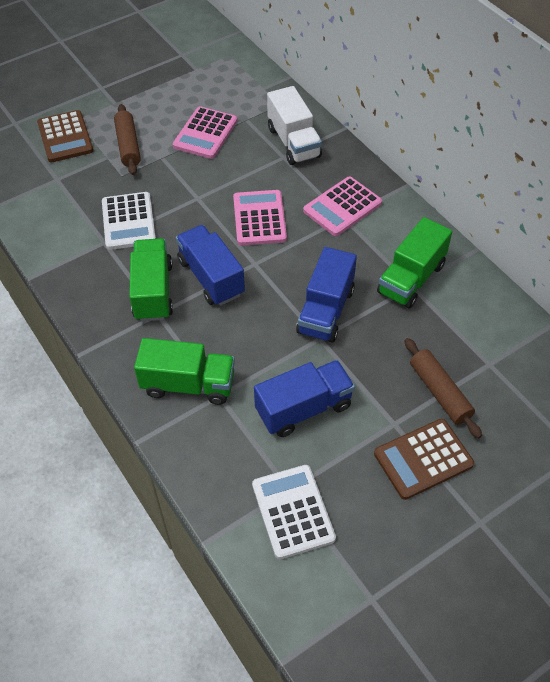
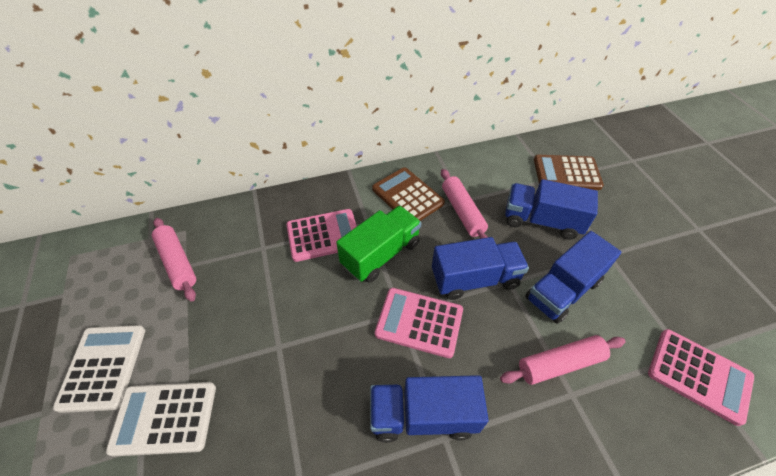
blue truck: [176,225,245,306] [254,360,355,437] [296,247,357,342] = 3 -> [370,375,489,443] [432,237,529,300] [505,179,598,240] [525,231,621,324] = 4
brown rolling pin: [114,104,141,175] [405,338,482,438] = 2 -> none = 0
green truck: [129,238,173,322] [134,338,235,405] [377,217,452,309] = 3 -> [336,206,421,283] = 1
pink rolling pin: none = 0 -> [152,218,196,302] [441,169,488,239] [500,335,626,385] = 3
white truck: [267,86,322,165] = 1 -> none = 0

